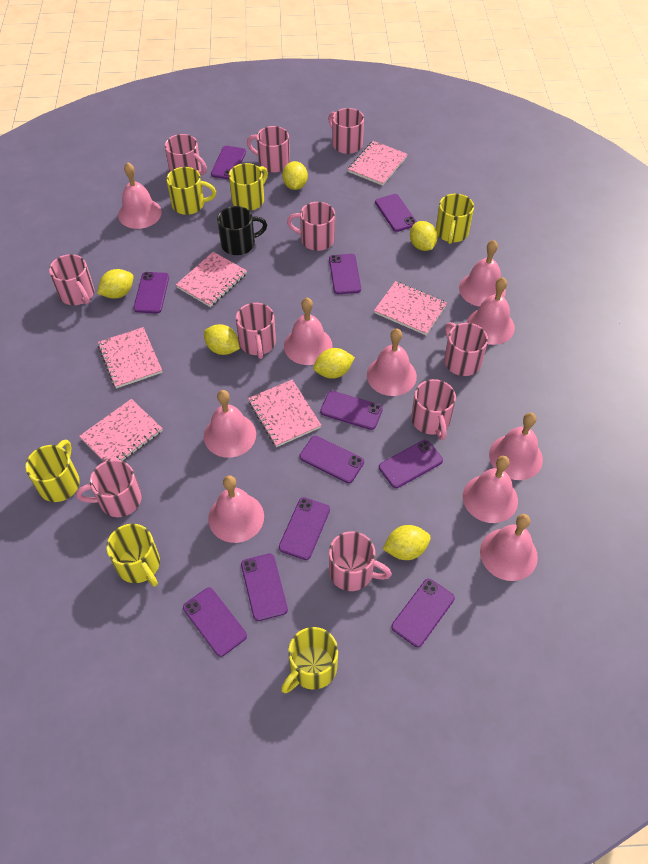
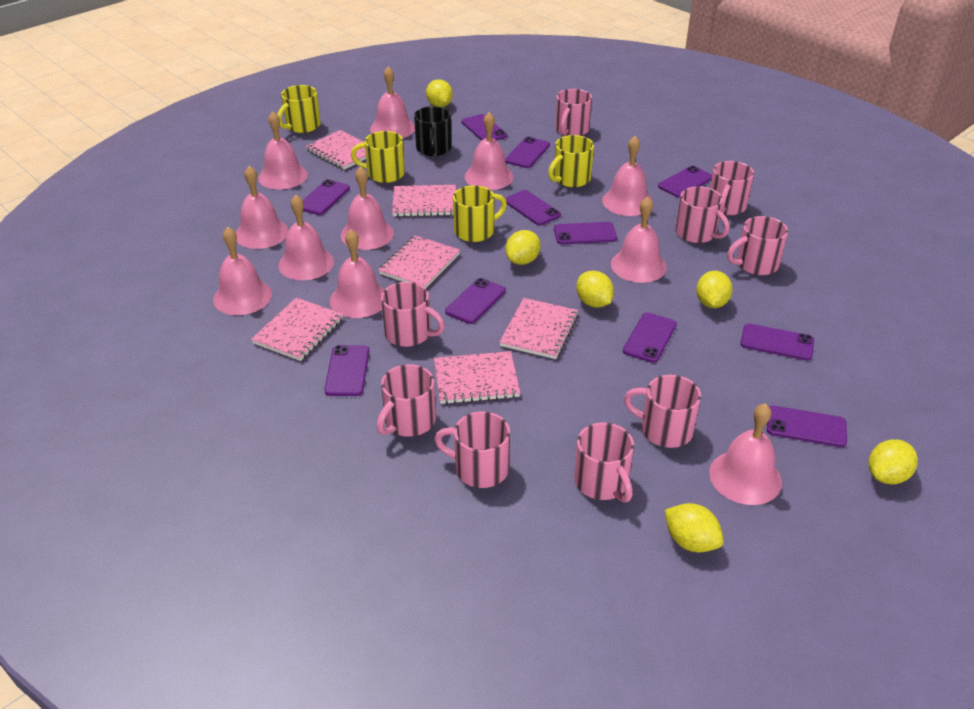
pink bell: [118,162,162,229] [204,390,256,458] [208,475,264,543] [284,298,333,365] [367,328,417,396] [459,240,506,307] [463,456,518,523] [467,277,515,345] [480,514,538,581] [489,413,543,480] = 10 -> [213,227,272,315] [236,166,289,249] [258,111,308,189] [278,195,334,280] [330,230,384,318] [341,166,394,250] [370,66,415,138] [465,112,513,190] [602,136,653,216] [611,197,667,283] [709,403,782,505] = 11
pink mug: [49,254,94,305] [76,460,142,517] [165,134,207,175] [236,303,276,359] [247,126,290,173] [287,202,335,251] [328,108,364,154] [329,531,392,591] [411,379,456,440] [444,322,488,376] = 10 -> [377,364,436,437] [381,282,445,347] [435,411,510,488] [555,89,592,136] [574,422,634,502] [624,375,701,448] [675,186,730,243] [710,161,754,215] [727,216,788,275] = 9
yellow mug: [25,440,80,502] [106,524,160,587] [166,167,216,215] [229,163,268,211] [281,627,338,693] [436,193,474,244] = 6 -> [277,85,321,133] [351,131,405,183] [453,185,507,242] [548,135,594,187] = 4

